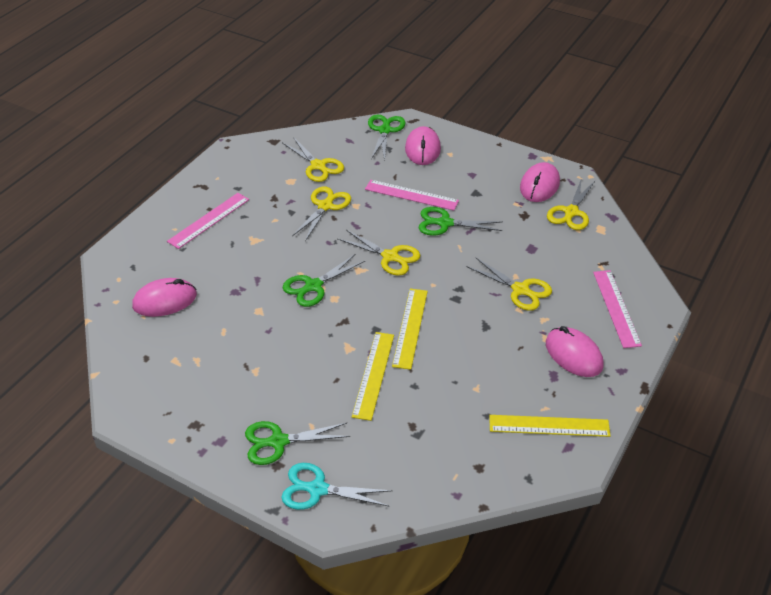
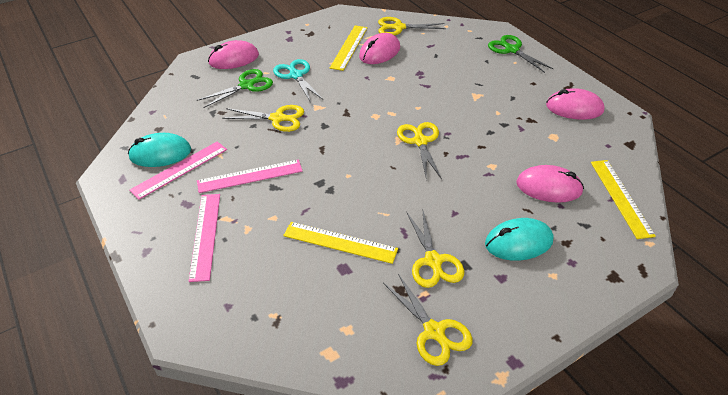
green scissors: [245,421,350,465] [282,254,365,307] [368,115,406,161] [419,207,503,236] = 4 -> [197,69,273,108] [488,35,553,73] = 2
turquoise mouse: none = 0 -> [128,133,191,167] [485,218,553,261] = 2

